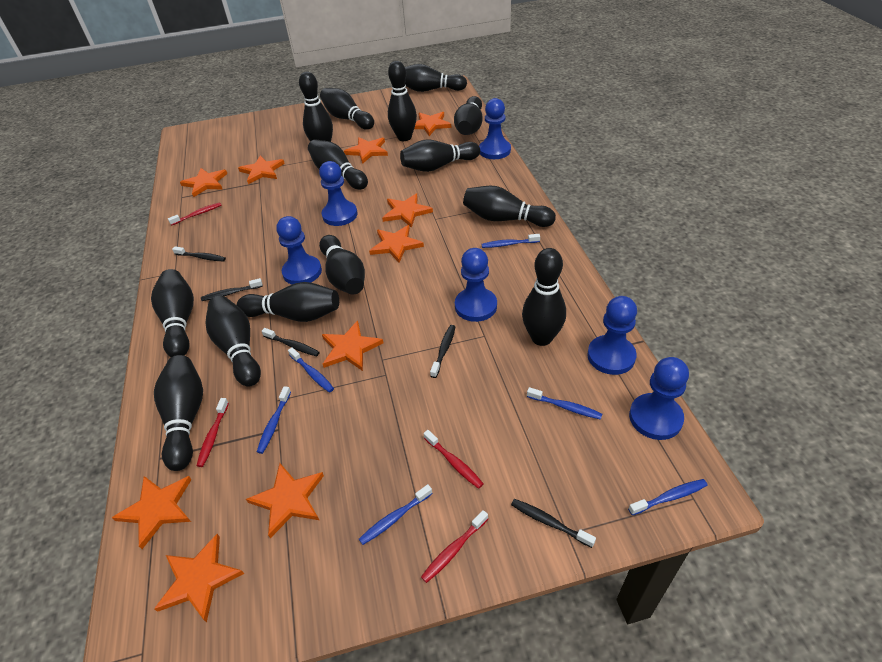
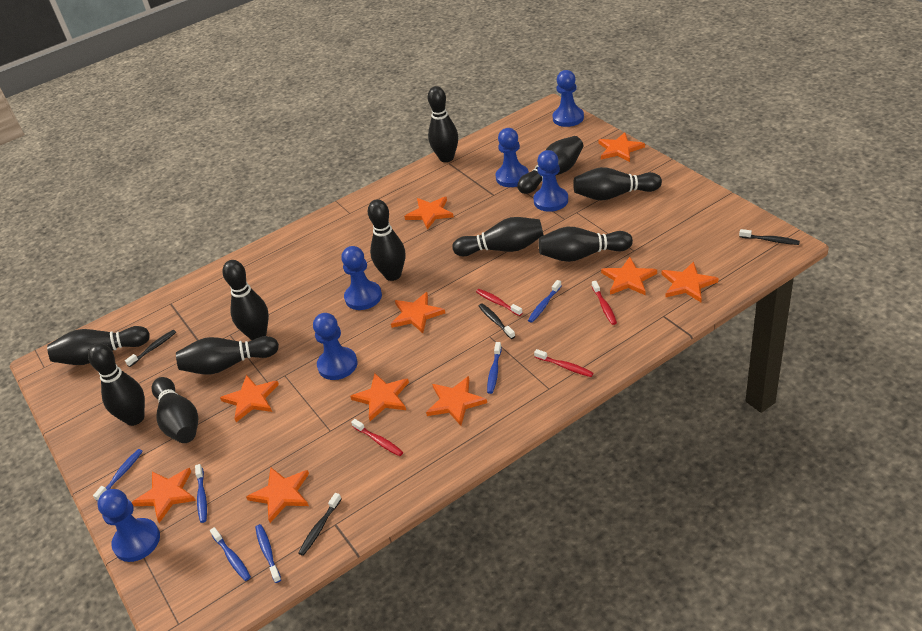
black bowling pin: [151,269,194,357] [154,355,203,471] [206,296,261,386] [237,282,339,322] [299,71,333,142] [308,139,368,190] [319,235,365,295] [320,88,374,130] [388,61,417,141] [400,140,480,172] [405,64,467,92] [454,96,483,135] [463,186,556,227] [522,248,566,346] = 14 -> [47,326,150,365] [88,343,145,426] [151,377,198,443] [176,336,279,375] [222,260,269,340] [368,199,405,281] [428,86,458,162] [452,217,544,256] [517,136,583,194] [538,227,633,262] [573,167,662,201] = 11
black toothbrush: [172,247,226,262] [201,278,263,301] [262,328,320,357] [430,325,456,378] [511,499,596,548] = 5 -> [125,330,176,367] [298,493,341,556] [479,303,515,339] [739,229,800,245] = 4

